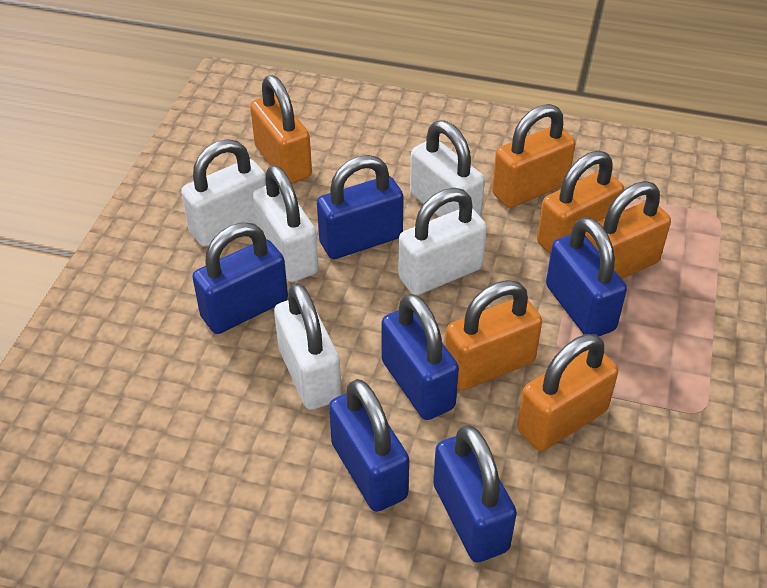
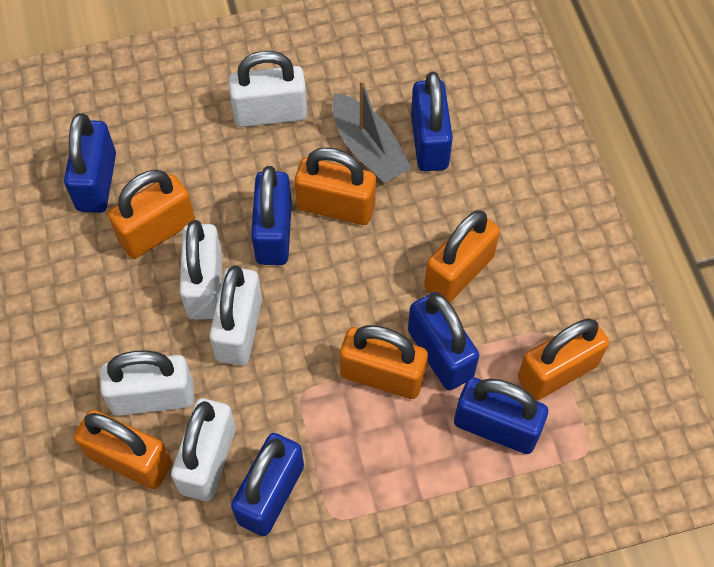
grey boat: none = 0 -> [332,79,411,183] = 1

